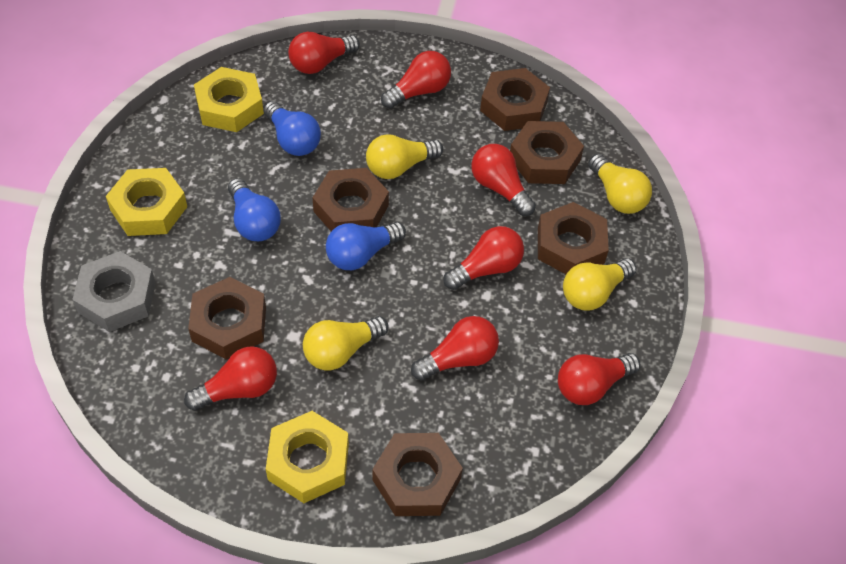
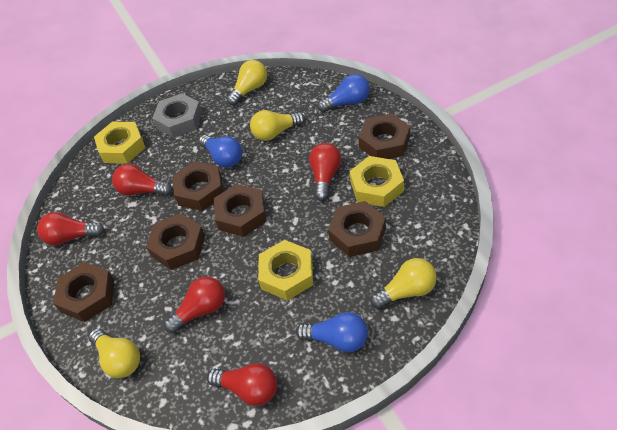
red light bulb: [184,346,277,411] [288,32,360,74] [381,51,451,109] [411,316,499,381] [443,226,524,290] [471,144,536,216] [558,353,640,405] = 7 -> [37,212,104,246] [112,164,172,196] [164,276,225,333] [207,363,277,406] [309,143,341,201] = 5

